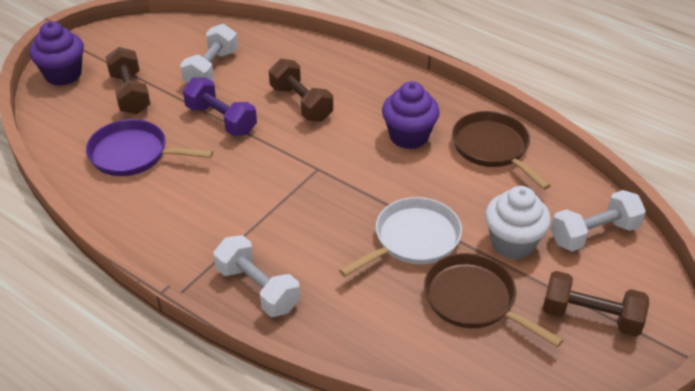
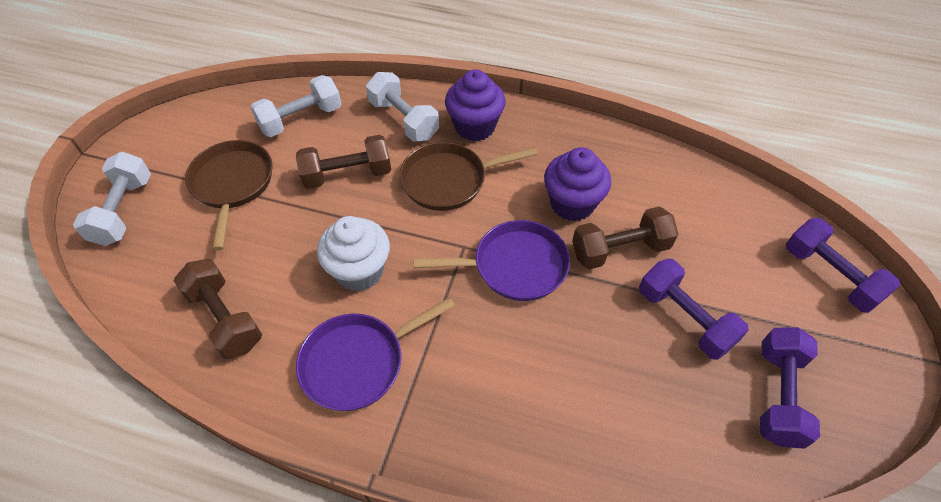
purple dumbbell: [183,77,257,136] = 1 -> [639,259,749,360] [759,327,820,449] [786,218,900,313] = 3
purple pan: [86,119,213,176] = 1 -> [296,297,455,411] [413,220,570,301] = 2
white pan: [339,197,462,277] = 1 -> none = 0

